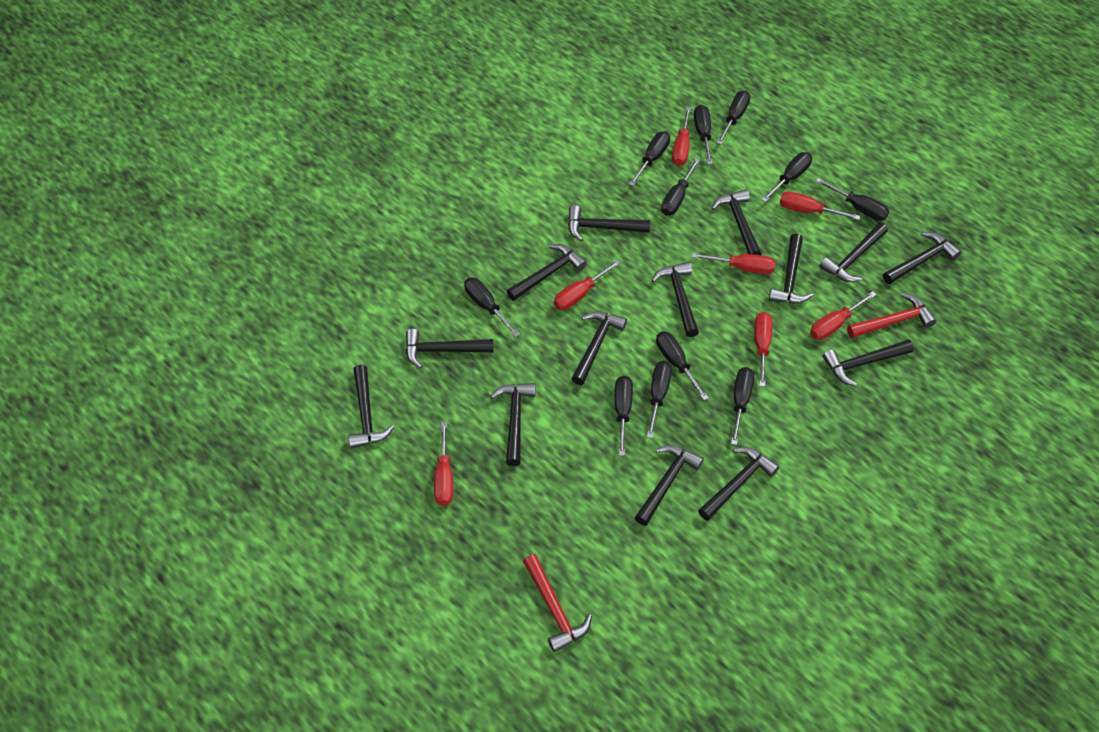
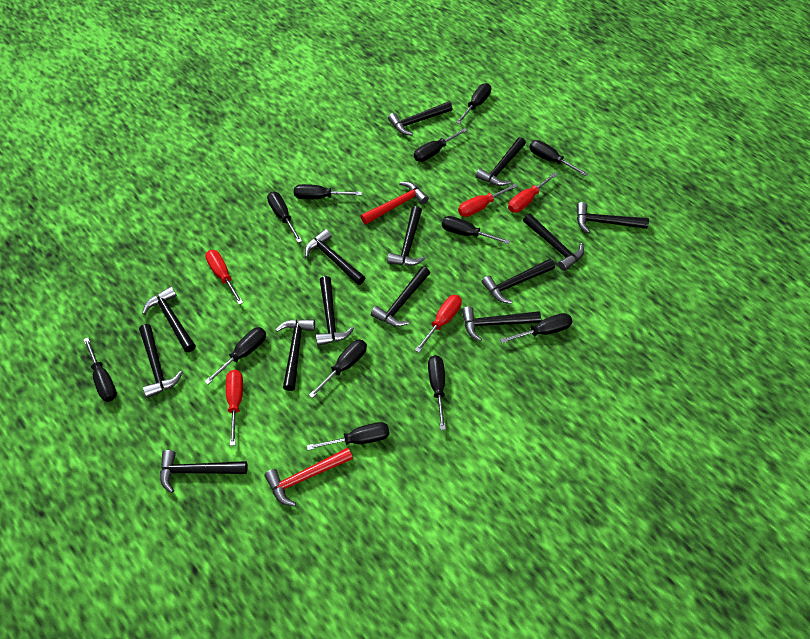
black screwdriver: [464,277,520,337] [615,376,633,456] [629,131,670,186] [647,361,672,438] [656,331,709,400] [661,158,700,216] [694,105,713,164] [717,91,750,145] [731,367,754,445] [761,152,812,202] [816,178,889,221] = 11 -> [83,338,117,402] [204,327,266,384] [267,192,302,243] [294,184,362,199] [307,422,390,450] [309,339,367,398] [414,128,468,162] [428,355,446,430] [442,216,510,244] [456,83,491,124] [500,313,573,343] [529,140,588,176] = 12
red screwdriver: [434,422,453,506] [554,260,620,310] [672,107,691,166] [692,253,775,274] [754,312,772,387] [780,191,860,220] [810,291,877,340] = 7 -> [205,250,243,305] [226,370,243,446] [415,295,462,353] [458,184,518,217] [508,172,558,213] = 5

